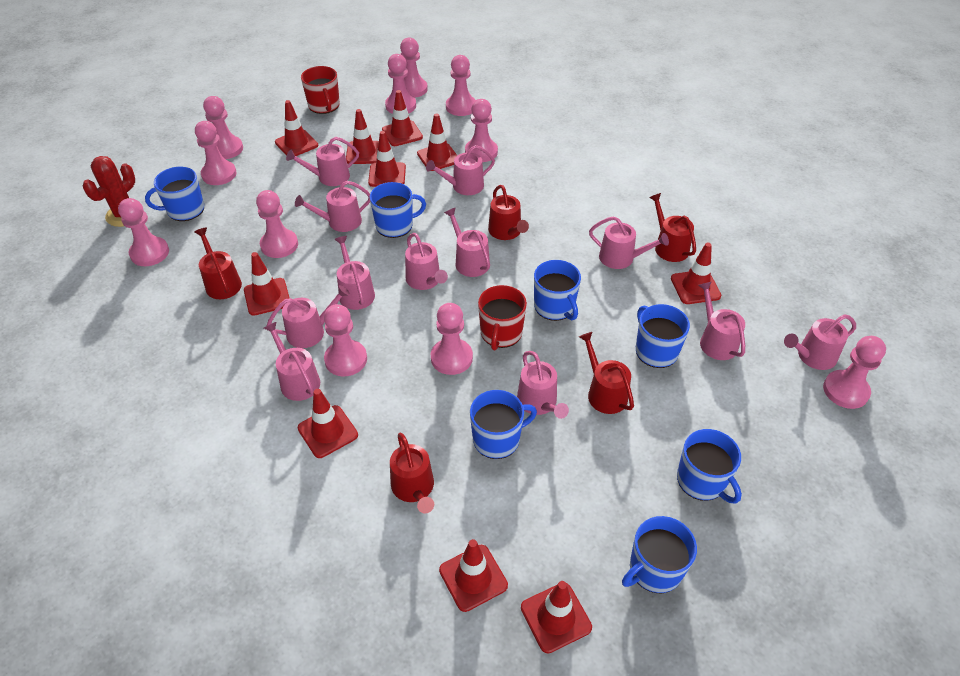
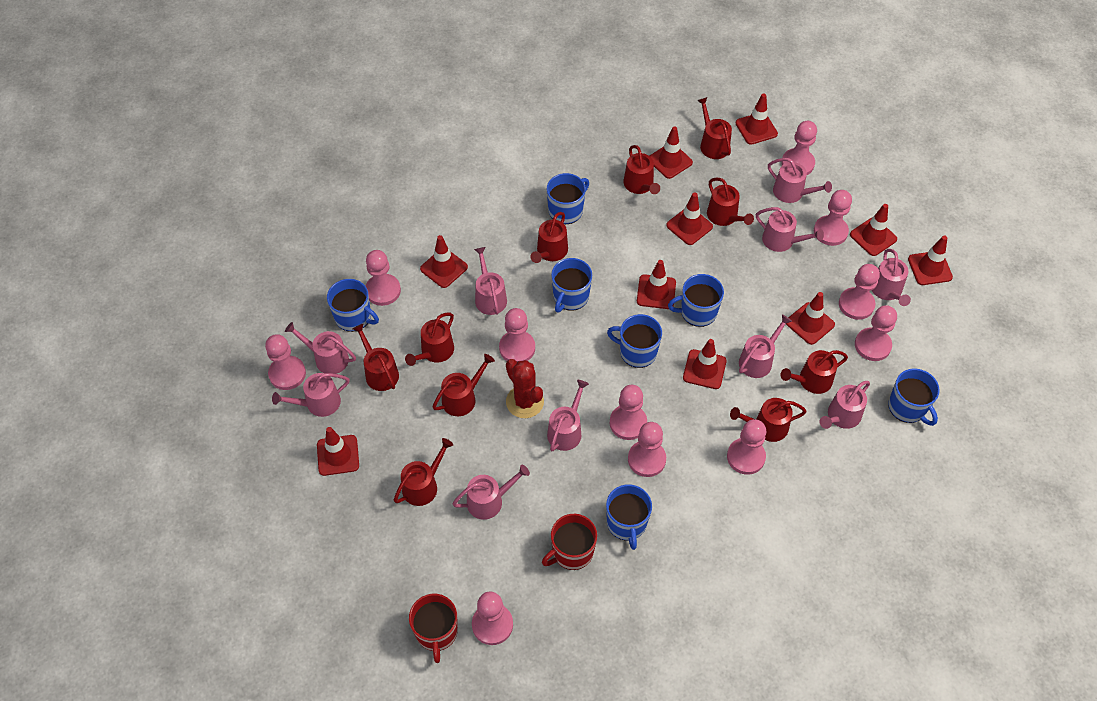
pink watering can: [264,322,320,401] [267,285,350,348] [286,137,359,186] [295,181,370,232] [334,236,375,310] [405,233,448,290] [426,145,495,195] [444,208,490,277] [517,351,569,419] [589,216,669,269] [698,282,745,360] [784,314,856,370] = 12 -> [272,373,349,417] [285,322,356,374] [452,465,530,520] [474,247,507,315] [547,380,589,451] [739,314,792,378] [756,207,824,252] [768,158,832,203] [820,381,870,429] [872,249,911,306] = 10
red watering can: [195,228,242,299] [390,433,434,514] [488,185,529,240] [579,332,634,414] [649,193,696,262] = 5 -> [353,324,399,391] [394,438,453,506] [405,313,454,366] [432,354,495,416] [531,212,568,263] [623,145,660,194] [697,97,732,159] [707,178,754,226] [730,398,807,442] [781,350,848,394] = 10

